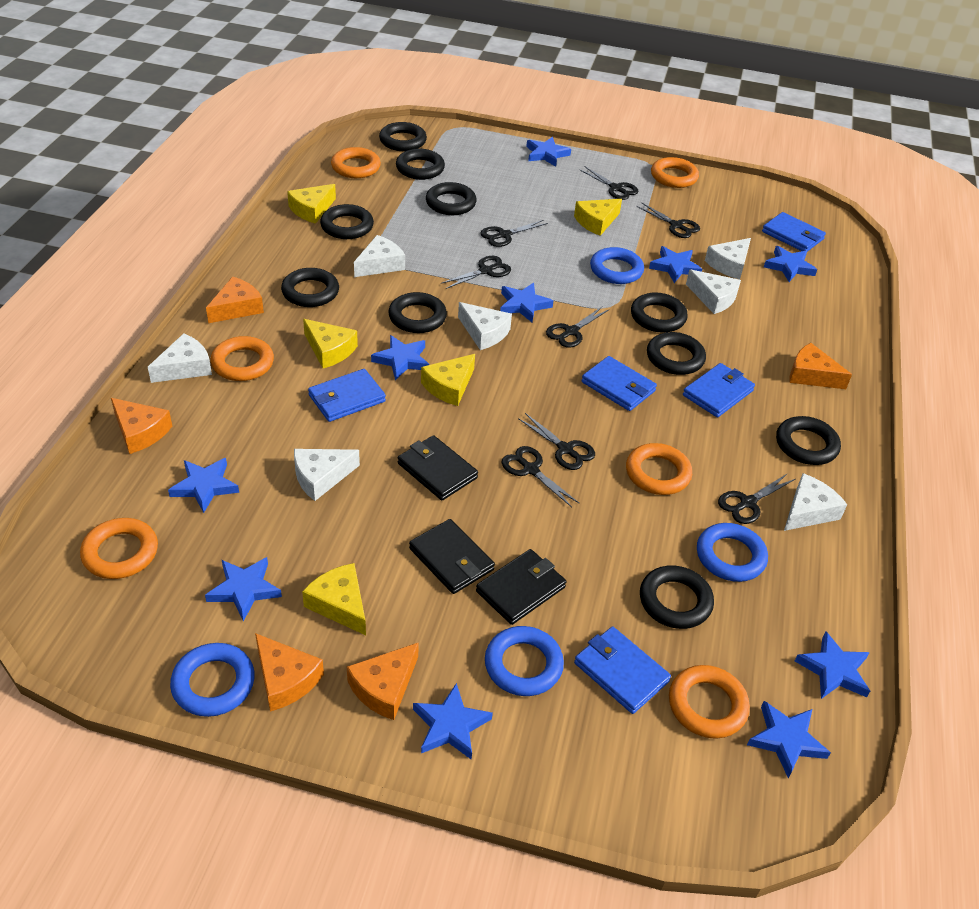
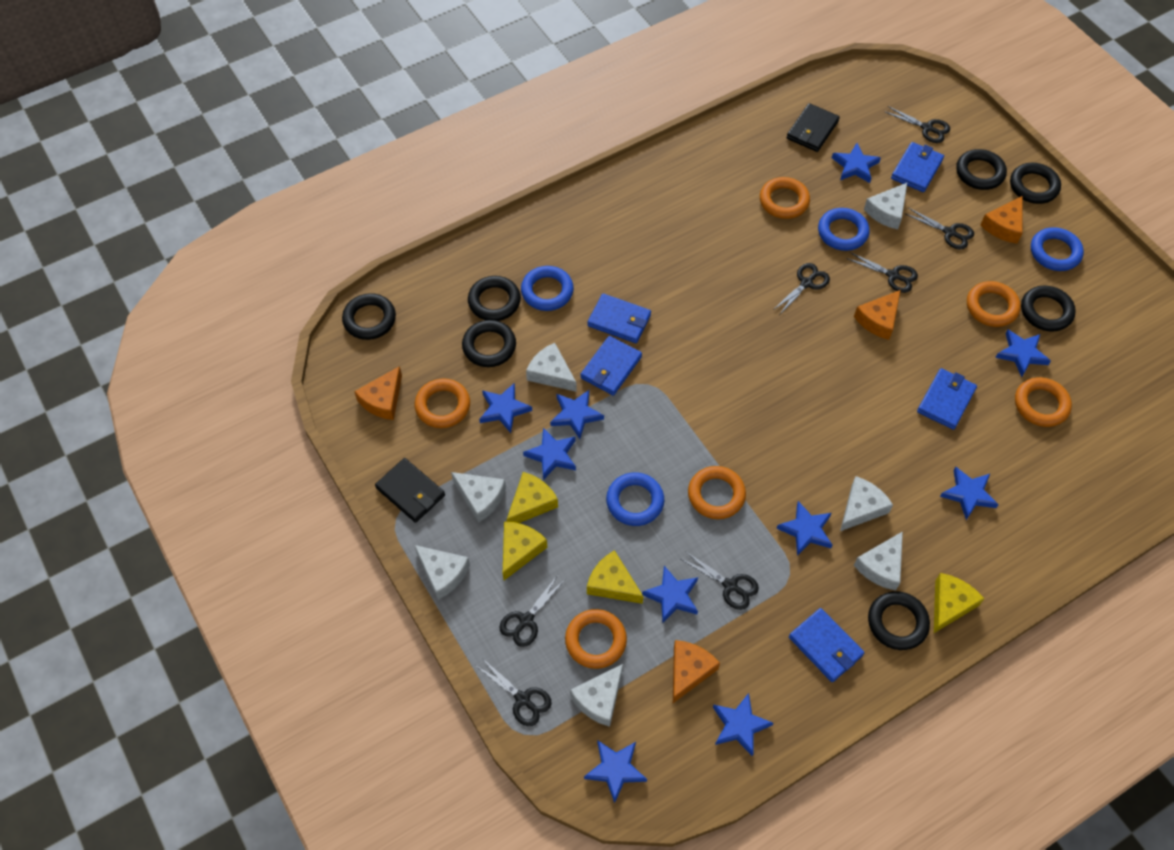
black ring: [281,268,339,307] [320,204,374,239] [379,122,427,151] [388,292,447,333] [396,149,445,180] [426,182,477,215] [631,292,688,333] [640,565,714,629] [647,332,706,375] [776,416,841,465] = 10 -> [342,293,396,340] [462,320,516,367] [468,276,521,321] [868,591,930,650] [956,149,1007,190] [1010,163,1061,204] [1021,285,1076,332] = 7
black scissors: [441,256,511,289] [480,220,548,247] [502,446,579,507] [518,413,595,470] [546,306,610,348] [579,167,639,200] [636,202,700,238] [718,473,795,524] = 8 -> [476,658,552,726] [499,576,565,647] [681,551,759,610] [773,263,830,314] [846,252,918,293] [884,106,950,143] [906,208,974,250] = 7
black wallet: [398,435,478,500] [409,519,495,594] [476,549,566,625] = 3 -> [375,458,445,523] [786,103,840,152] = 2
orange cheese: [111,398,172,454] [206,277,264,323] [255,633,324,712] [347,642,419,720] [790,343,852,389] = 5 -> [354,366,402,420] [673,640,720,703] [854,290,901,340] [980,196,1023,244] = 4
yellow cheese: [287,184,336,224] [302,563,366,635] [303,319,358,368] [421,354,475,406] [574,199,622,236] = 5 -> [503,521,547,580] [507,472,558,523] [587,550,644,604] [934,573,984,633] = 4

